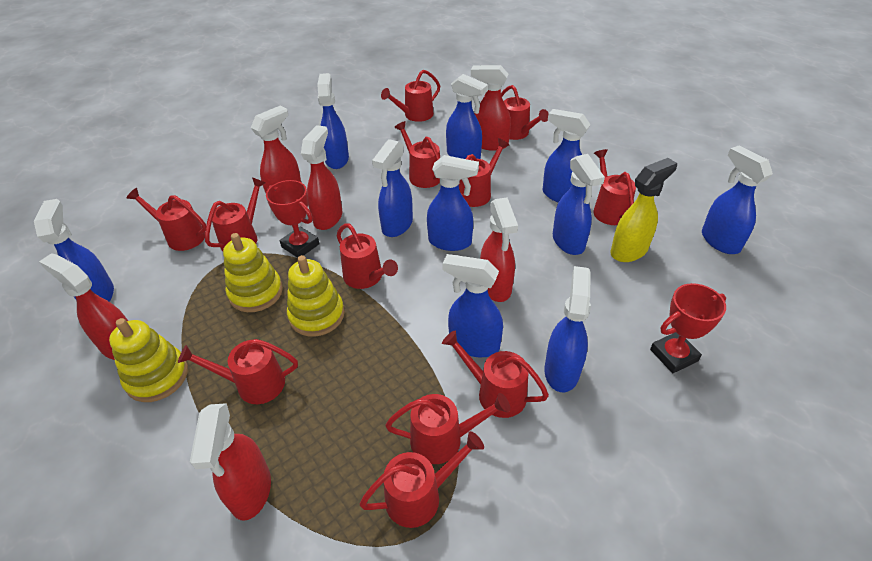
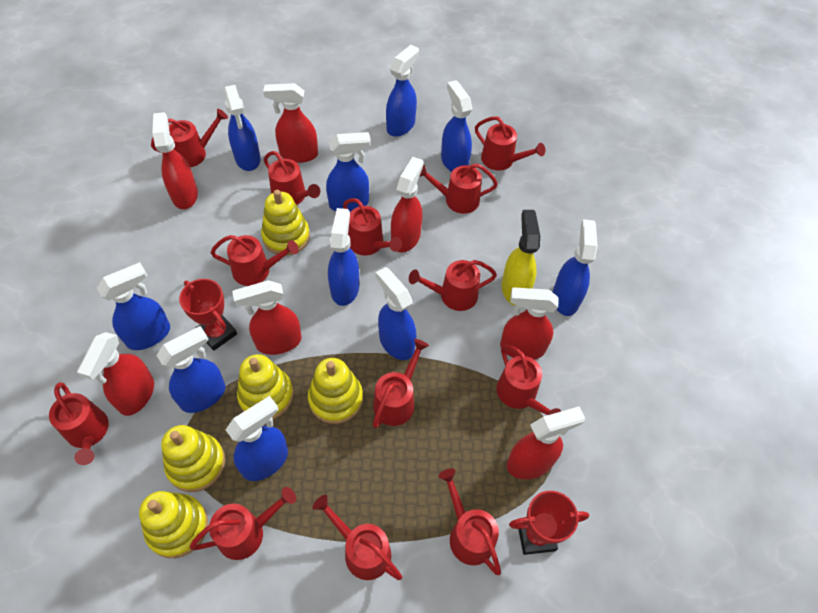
red spray bottle: [39,253,128,360] [190,403,271,521] [251,106,301,193] [301,125,342,230] [471,65,511,151] [480,197,518,302] = 6 -> [77,332,154,416] [152,112,198,209] [232,280,301,355] [263,83,318,163] [391,157,423,253] [500,288,558,360] [507,407,585,479] = 7
red watering can: [127,188,206,251] [178,339,298,404] [205,178,265,251] [337,223,398,289] [359,431,484,528] [381,69,440,122] [385,393,510,464] [394,121,440,188] [442,331,549,418] [459,138,509,207] [501,85,549,140] [593,149,636,225] = 12 -> [49,382,109,465] [151,109,228,167] [190,487,296,560] [211,235,299,286] [264,151,320,205] [313,495,402,580] [343,198,402,256] [373,339,429,428] [409,260,497,311] [419,163,498,214] [438,468,501,575] [475,116,545,171] [496,344,561,415] = 13
yellow stacking toy: [109,318,188,402] [223,233,283,312] [287,255,345,337] = 3 -> [139,491,208,558] [161,425,225,492] [237,354,293,419] [261,190,310,256] [308,358,363,424] = 5

